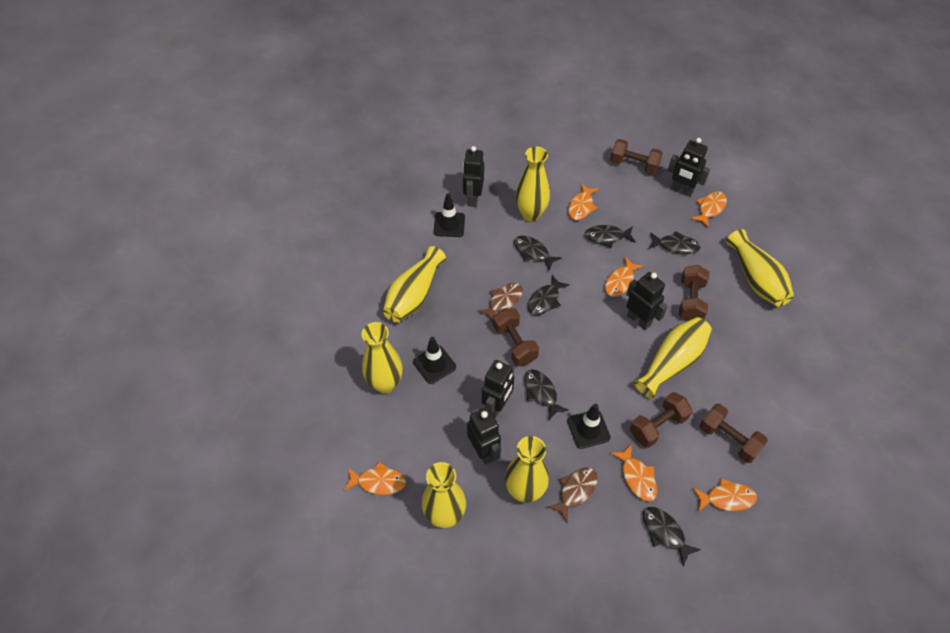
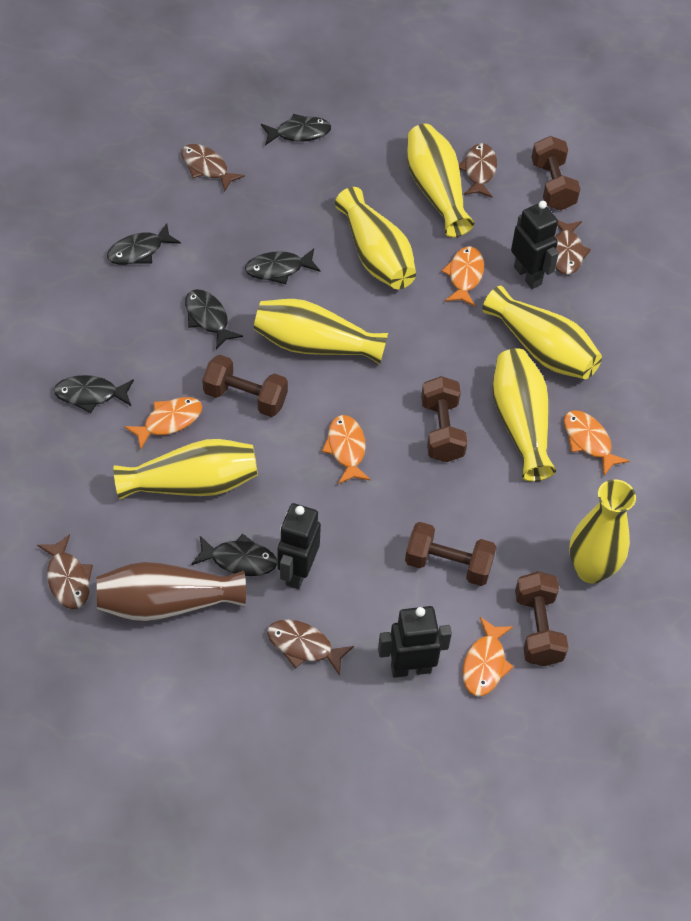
black robot: [463,146,484,207] [467,407,501,465] [482,360,514,418] [626,272,668,330] [667,138,710,197] = 5 -> [278,503,321,589] [378,606,452,678] [511,201,559,289] = 3
black traffic cone: [413,337,456,384] [433,193,465,237] [567,404,611,449] = 3 -> none = 0
brown fish: [477,283,523,323] [547,467,598,523] = 2 -> [37,534,93,609] [181,144,245,192] [267,620,354,676] [459,143,497,198] [555,220,591,275] = 5
brown vase: none = 0 -> [96,562,246,622] = 1
orange fish: [344,462,406,495] [568,183,599,220] [605,257,643,297] [611,444,657,502] [691,191,727,228] [693,478,757,512] = 6 -> [124,397,202,450] [322,415,371,484] [442,247,484,306] [463,617,514,696] [564,410,629,476] = 5

